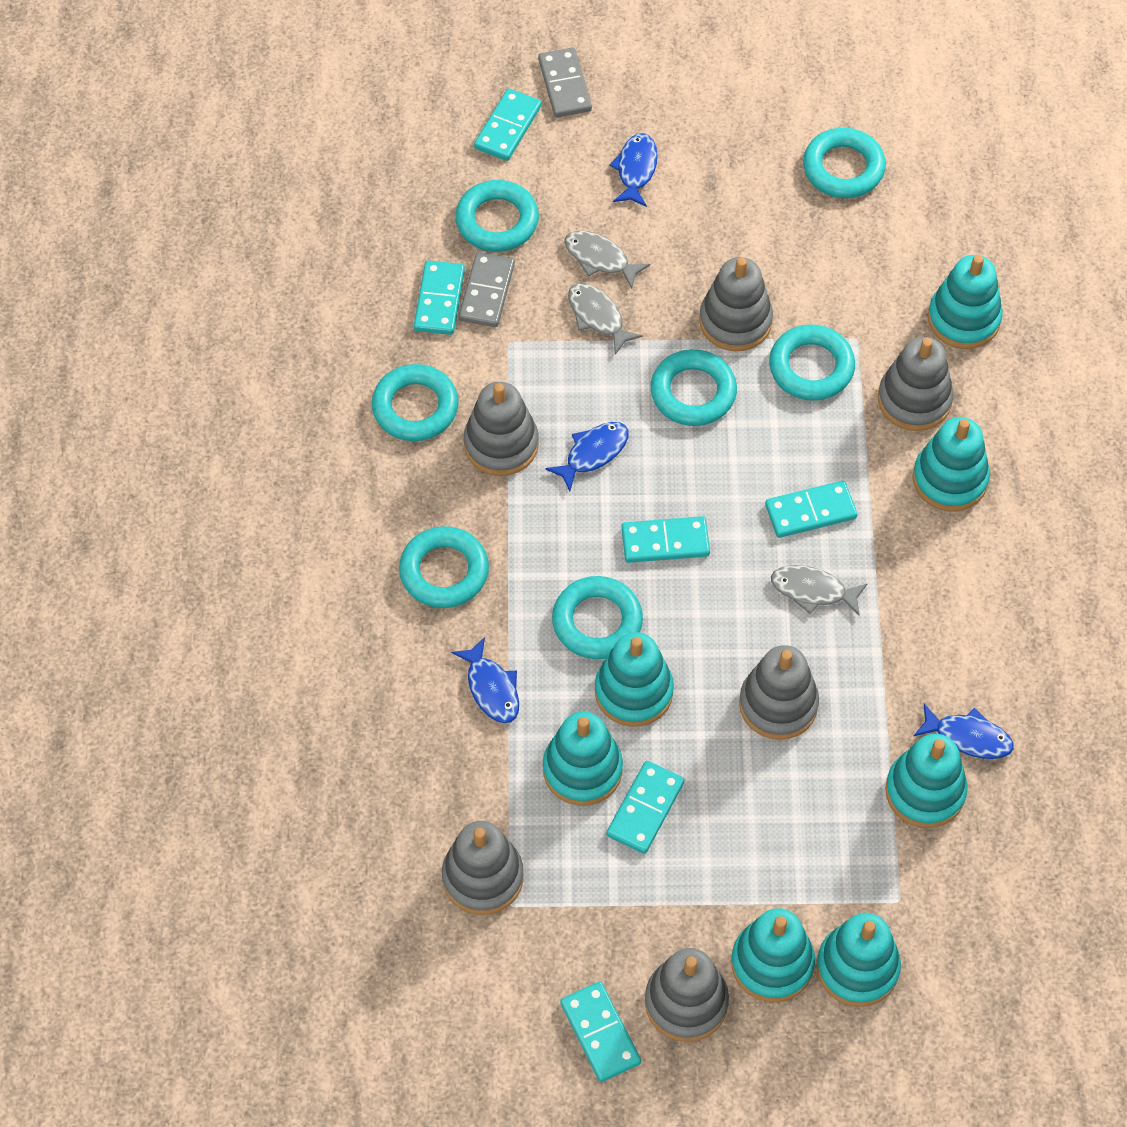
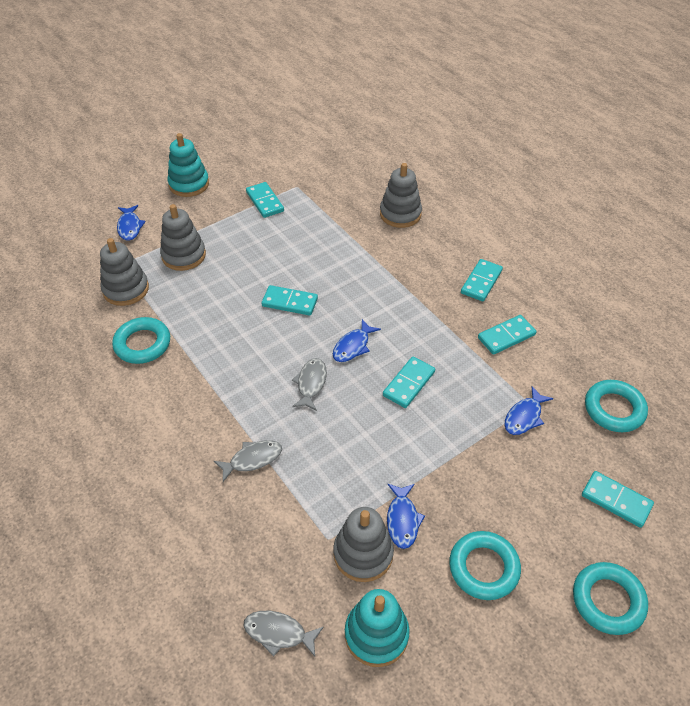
grey domino: [459,252,515,327] [538,48,592,117] = 2 -> none = 0
grey stacking toy: [442,821,524,915] [464,382,539,476] [645,948,729,1042] [699,257,773,351] [739,645,819,740] [878,337,954,431] = 6 -> [100,238,149,306] [160,204,206,271] [333,507,394,582] [380,163,422,228] = 4
turquoise ring: [372,364,459,441] [399,526,489,608] [455,180,539,252] [552,576,643,659] [650,349,737,426] [769,324,855,401] [803,128,886,198] = 7 -> [112,317,170,364] [449,531,521,600] [573,562,648,635] [585,380,648,432] = 4
turquoise stacking toy: [543,711,623,806] [595,632,674,727] [731,908,815,1002] [816,913,901,1007] [885,734,968,828] [913,417,990,512] [928,255,1003,349] = 7 -> [167,133,209,197] [345,589,410,667] = 2

